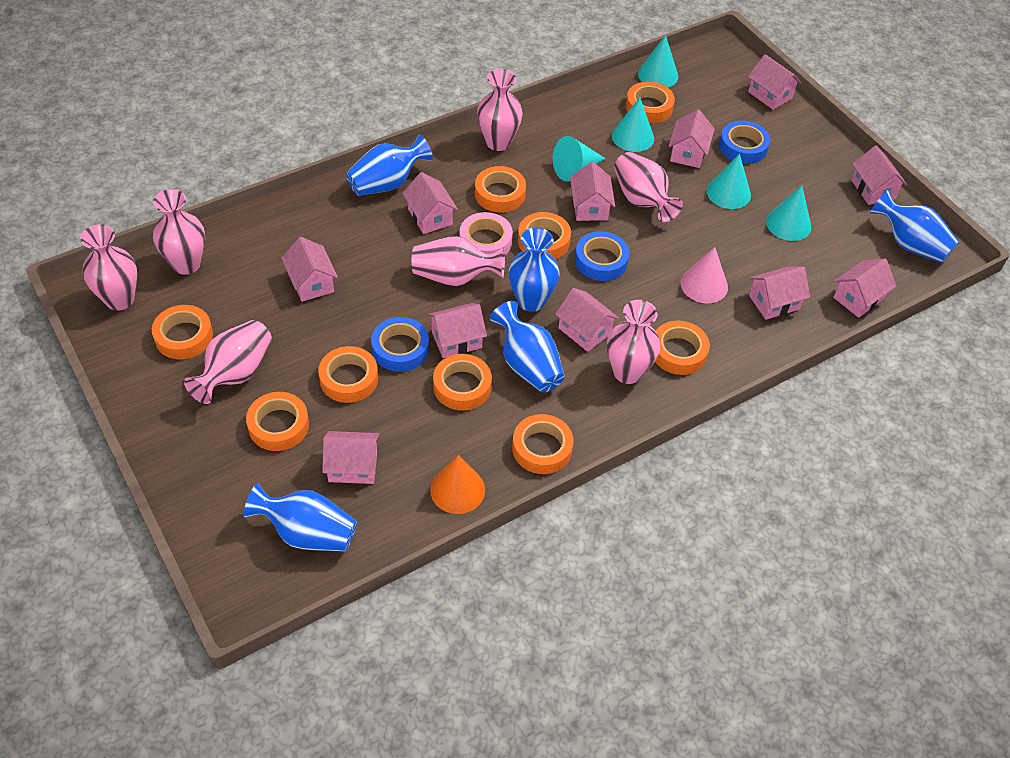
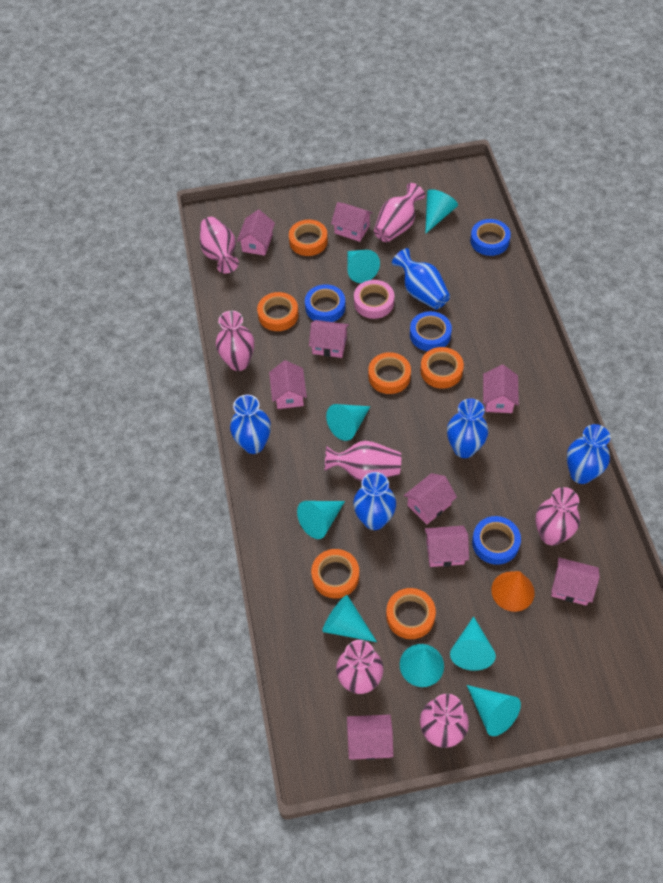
blue tape: [371,317,429,372] [575,231,630,281] [719,121,770,164] = 3 -> [305,284,345,322] [410,311,452,351] [470,219,511,256] [472,516,521,565] = 4
orange tape: [152,305,213,359] [246,392,309,451] [318,346,378,403] [433,354,492,411] [475,166,526,213] [512,414,574,474] [518,212,571,259] [626,82,675,123] [655,321,710,375] = 9 -> [257,292,299,331] [289,220,328,256] [311,549,359,598] [368,352,411,394] [386,588,436,639] [420,347,464,389] = 6
pink cone: [681,247,728,303] = 1 -> none = 0
pink house: [281,237,338,302] [322,431,380,484] [402,172,458,234] [428,303,487,358] [555,288,619,352] [570,162,615,221] [669,110,715,168] [748,54,802,110] [749,267,810,320] [833,259,896,318] [851,146,907,205] = 11 -> [237,210,275,256] [269,360,307,409] [309,320,349,358] [331,202,373,242] [347,715,393,760] [404,473,457,524] [425,526,469,567] [483,365,519,413] [551,557,600,606] = 9
turquoise cone: [553,136,606,182] [612,98,654,152] [638,35,679,87] [707,154,751,209] [766,186,811,241] = 5 -> [297,501,345,539] [322,595,377,642] [326,404,371,441] [347,250,380,283] [400,644,444,687] [425,189,458,234] [450,616,496,671] [467,685,521,736] = 8

